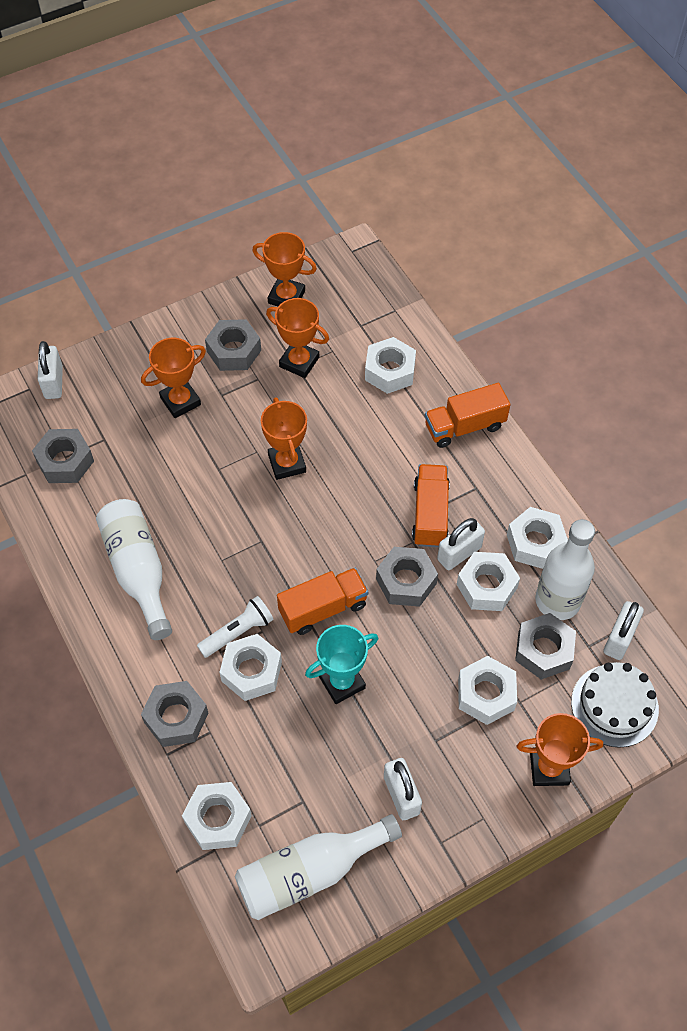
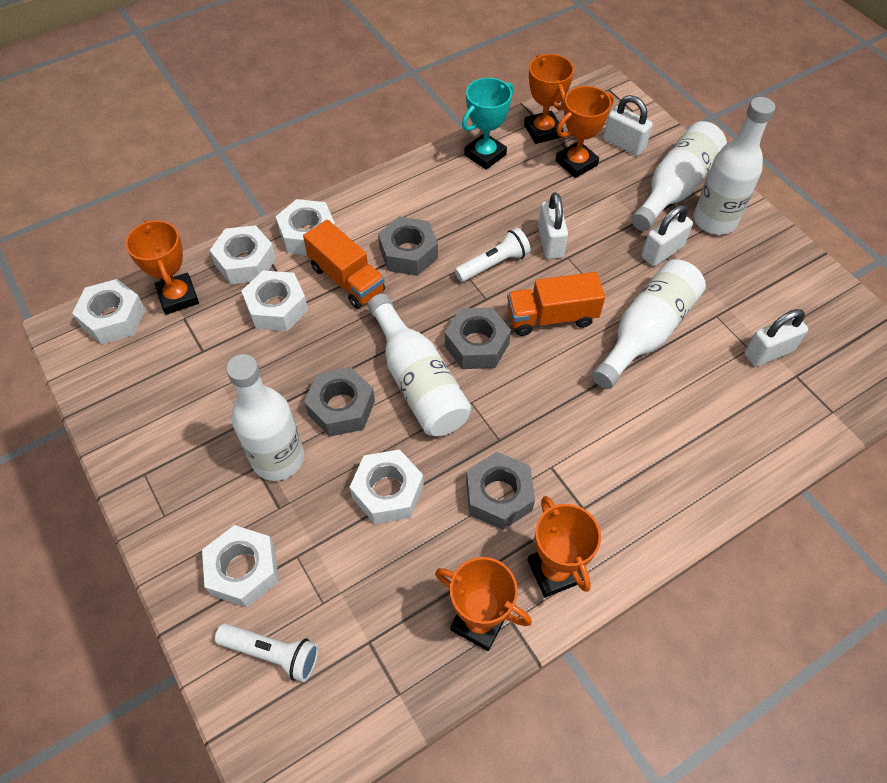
grey nut: [32,429,94,483] [141,681,208,747] [205,319,261,371] [376,547,438,607] [515,613,576,680] = 5 -> [304,367,375,437] [378,216,438,276] [445,307,511,369] [466,452,535,530] = 4
orange truck: [277,568,368,635] [412,464,450,547] [425,383,510,448] = 3 -> [303,219,385,309] [507,272,605,336] = 2
white bottle: [96,499,172,640] [235,814,402,920] [535,519,595,620] = 3 -> [226,354,304,481] [368,294,471,436] [592,259,706,389] [631,121,727,231] [694,97,775,235] = 5
white cake: [571,662,659,748] = 1 -> none = 0
white flashlight: [197,596,274,658] = 1 -> [215,624,319,682] [455,228,530,282] = 2

